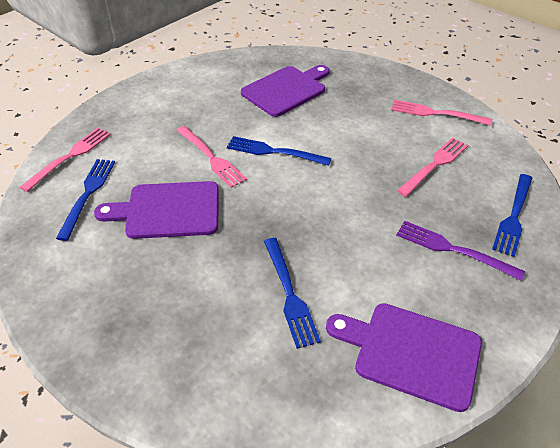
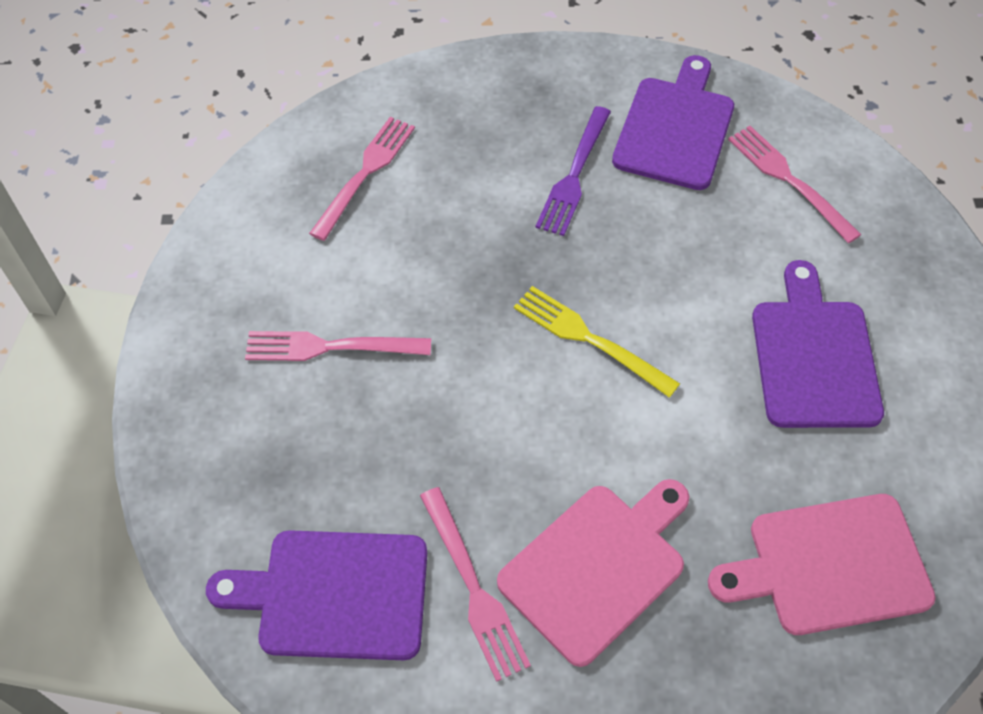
blue fork: [56,159,115,241] [227,136,332,166] [264,238,321,349] [492,174,532,257] = 4 -> none = 0
pink cutting board: none = 0 -> [497,479,690,667] [708,494,936,635] = 2
yellow fork: none = 0 -> [514,286,680,398] = 1

